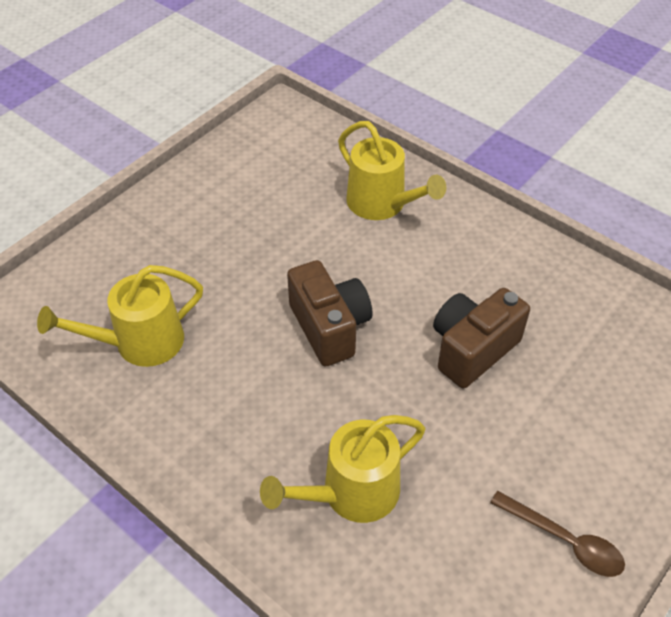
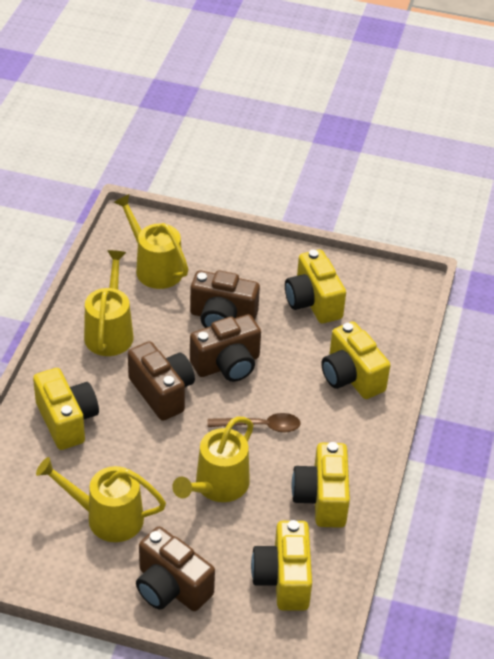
brown camera: [287,260,372,366] [433,288,530,388] = 2 -> [128,341,195,421] [136,527,215,611] [190,270,260,328] [190,314,261,382] = 4
yellow camera: none = 0 -> [33,368,99,450] [251,520,312,611] [285,250,346,324] [291,442,350,528] [321,321,390,399] = 5
yellow watering can: [37,265,203,367] [260,415,425,523] [338,121,446,220] = 3 -> [36,457,166,542] [84,250,133,356] [114,194,188,289] [172,417,254,502] = 4

